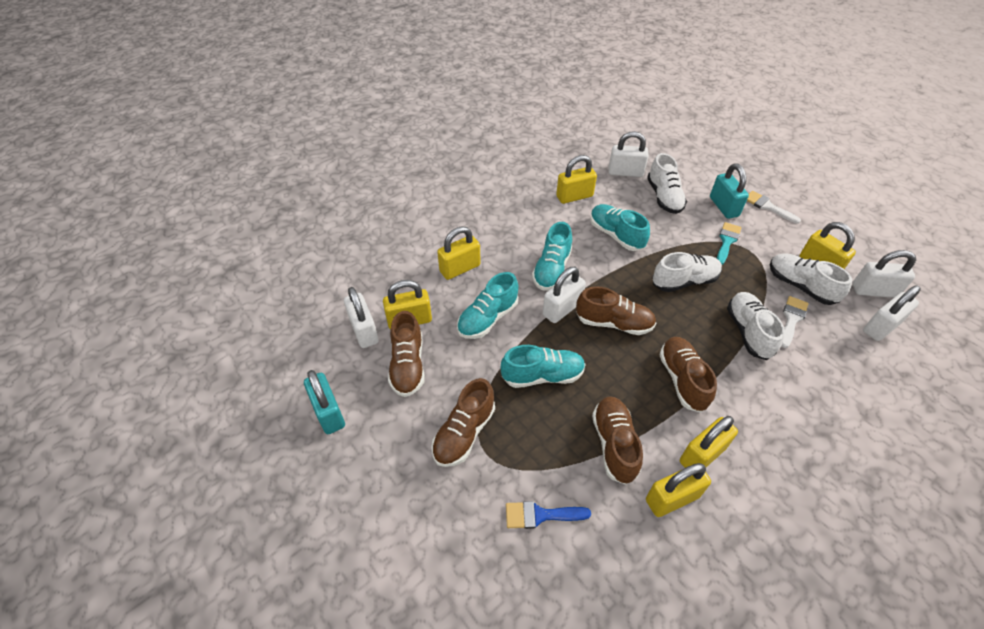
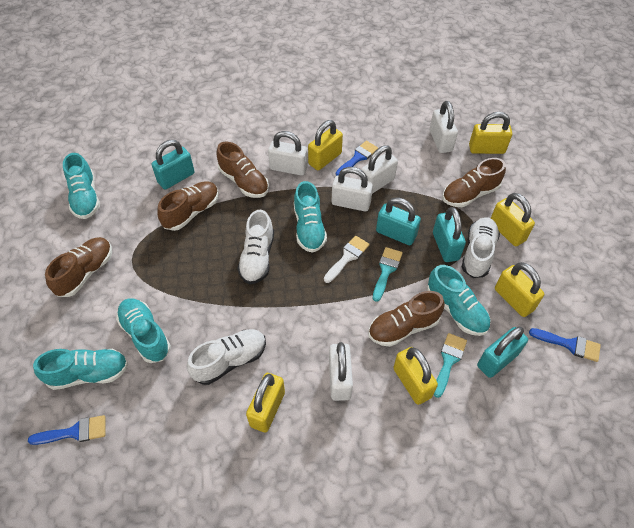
blue brush: [506,501,591,529] = 1 -> [28,415,105,445] [336,141,378,176] [529,328,601,362] = 3
turquoise brush: [717,222,742,265] = 1 -> [373,247,403,302] [434,333,467,398] = 2
turquoise padlock: [304,370,345,434] [710,163,749,219] = 2 -> [151,140,195,189] [376,197,421,245] [433,207,466,262] [477,327,528,378] = 4
turquoise shoe: [457,272,519,339] [501,345,586,388] [532,222,572,290] [590,204,650,251] = 4 -> [33,349,128,390] [63,153,100,219] [116,298,171,363] [294,181,327,253] [427,265,490,336] = 5
white brush: [747,191,801,224] [781,296,809,348] = 2 -> [324,236,370,283] = 1
white shoe: [647,153,687,214] [653,252,722,292] [727,292,785,360] [770,253,852,305] = 4 -> [187,329,266,385] [237,210,274,284] [462,217,500,278] = 3

